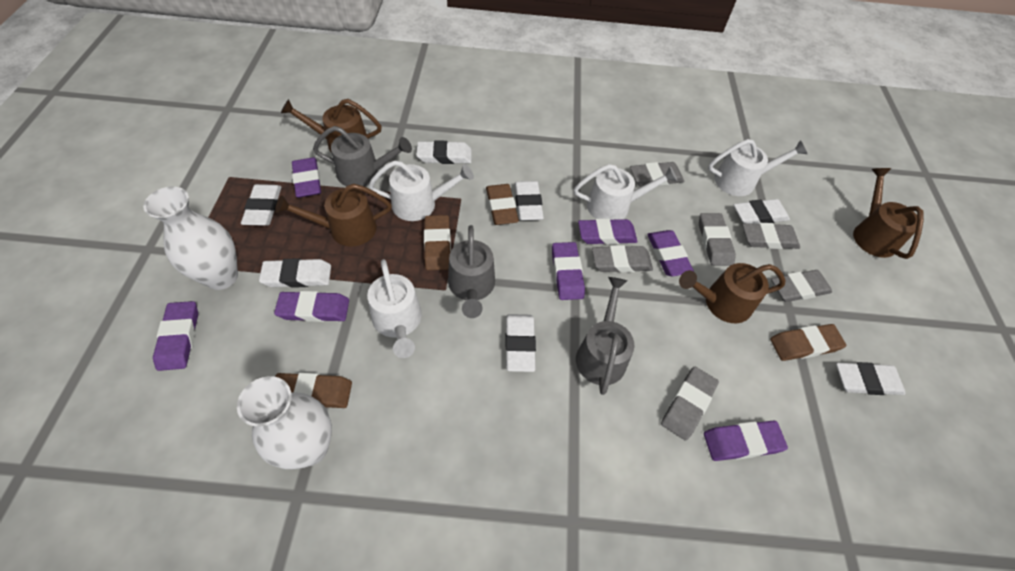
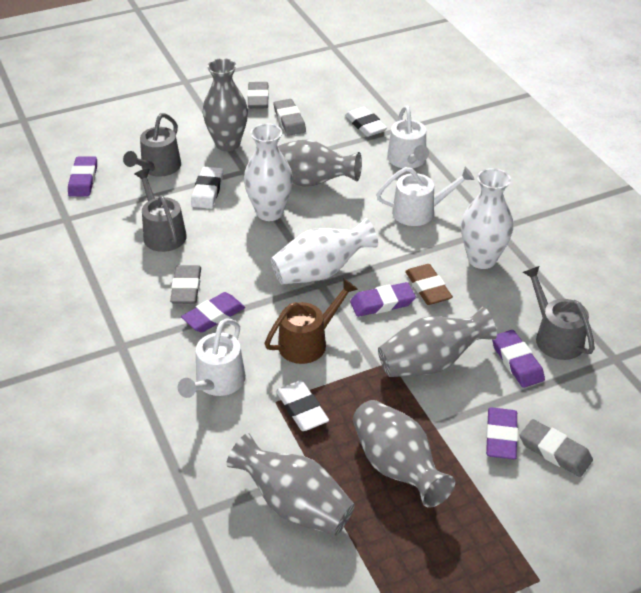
brown eraser: [275,373,352,408] [424,215,451,270] [486,184,519,225] [770,324,846,361] = 4 -> [405,264,453,305] = 1
brown watering can: [275,184,392,246] [281,99,382,153] [679,263,785,323] [853,168,924,259] = 4 -> [265,279,358,364] = 1
grey eraser: [592,245,653,273] [630,162,684,187] [661,367,719,441] [699,213,736,266] [742,223,800,249] [771,270,832,302] = 6 -> [170,265,201,304] [247,82,269,109] [274,99,306,136] [519,419,593,477] = 4
grey vase: none = 0 -> [203,58,248,151] [226,433,355,535] [277,140,362,187] [353,400,455,508] [378,307,497,377] = 5
purple eraser: [153,301,198,371] [274,291,349,322] [292,157,321,198] [552,242,585,300] [578,218,637,245] [647,230,694,276] [704,421,788,461] = 7 -> [68,157,97,197] [181,292,245,333] [350,282,416,317] [486,407,518,459] [492,330,545,388] = 5
white eraser: [241,184,282,226] [259,258,331,288] [416,140,472,164] [505,314,536,372] [515,181,544,221] [733,199,790,224] [836,362,905,395] = 7 -> [191,167,223,209] [276,380,329,431] [345,107,387,137] = 3
white vase: [143,186,238,290] [237,376,332,469] = 2 -> [244,123,293,221] [271,218,378,284] [461,168,513,269] = 3
white watering can: [367,259,422,358] [369,160,474,221] [574,164,677,220] [708,139,807,196] = 4 -> [177,318,246,398] [376,167,475,226] [387,105,429,168] = 3

